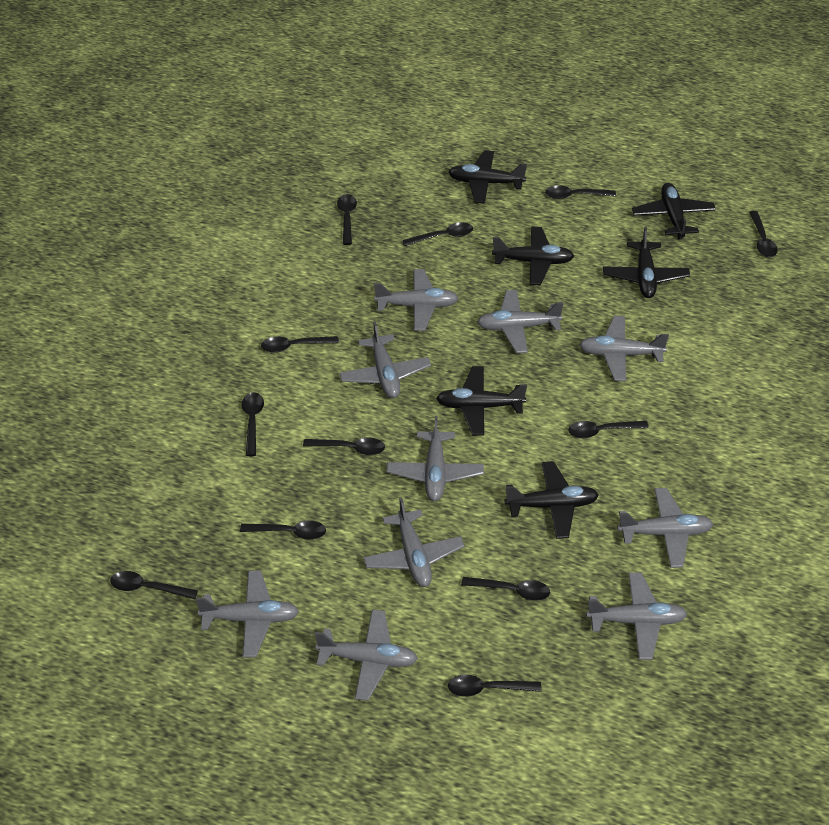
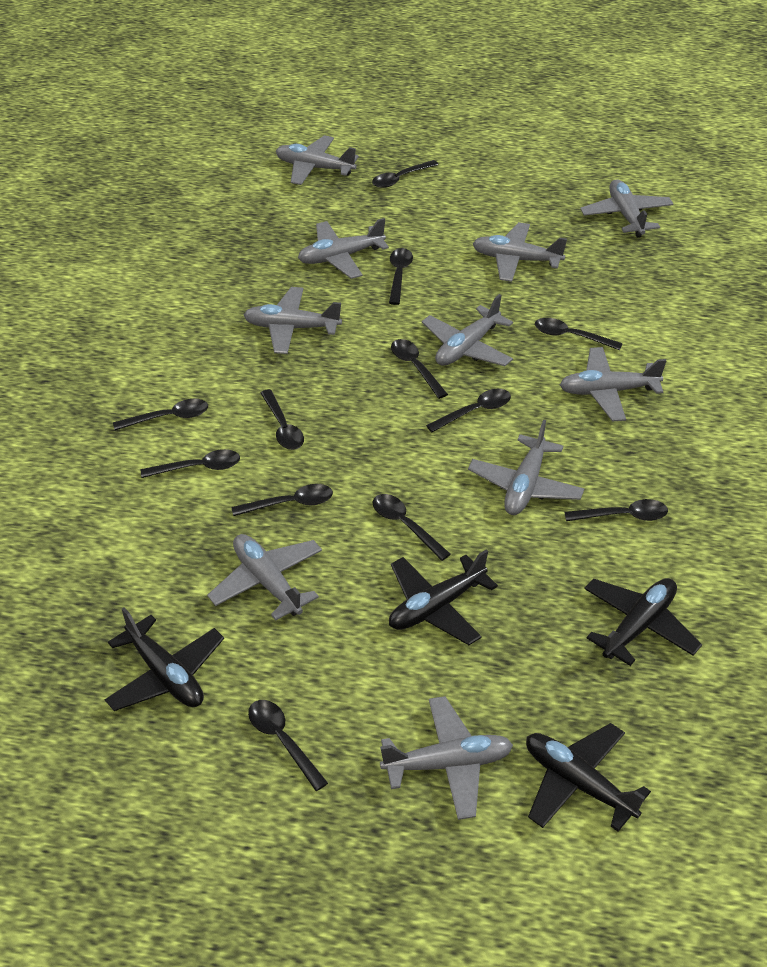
black plane: [436,366,527,436] [449,150,527,203] [492,227,574,285] [505,461,599,539] [603,226,690,298] [632,183,716,239] = 6 -> [105,607,224,711] [389,550,498,645] [526,723,651,832] [584,578,702,666] = 4

